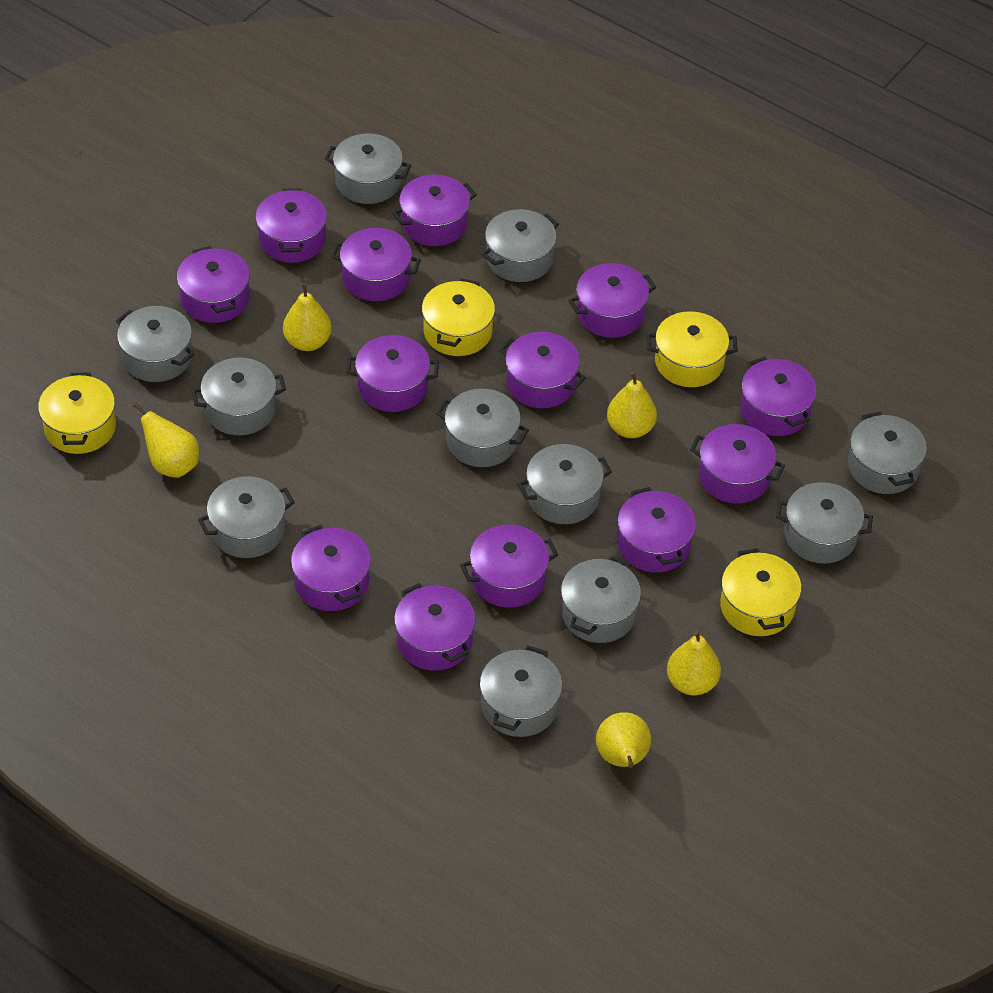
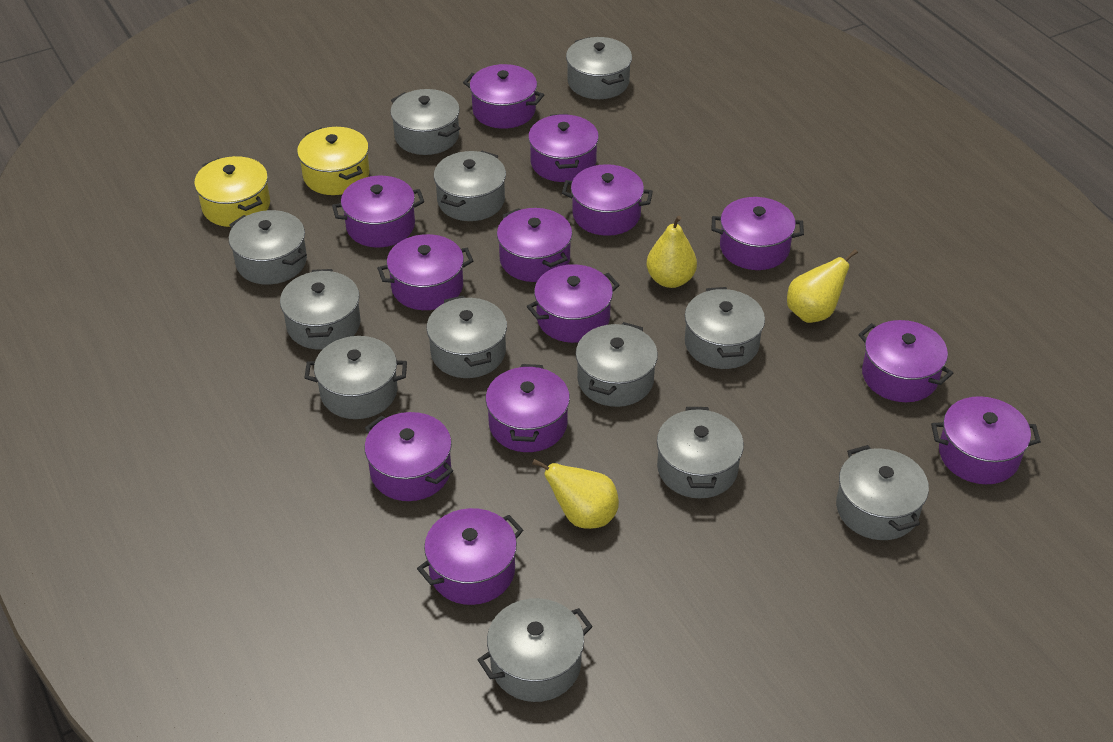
grey pot: [116,306,195,382] [191,358,286,435] [198,476,295,558] [325,133,411,204] [436,389,529,467] [480,645,562,737] [482,209,559,282] [517,444,612,524] [561,556,641,643] [776,482,873,564] [848,412,927,494] = 11 -> [229,210,307,285] [280,269,361,350] [304,336,407,419] [390,89,460,155] [426,295,507,378] [434,151,506,221] [478,598,593,702] [566,37,632,99] [576,322,658,407] [657,407,744,498] [685,287,765,369] [836,445,929,540] = 12
yellow pear: [133,403,199,478] [283,283,332,351] [596,712,651,768] [607,371,657,438] [667,631,721,695] = 5 -> [532,459,619,529] [646,216,697,288] [787,249,858,323] = 3
yellow pot: [38,373,116,454] [422,278,495,356] [647,311,737,387] [720,548,801,636] = 4 -> [194,156,270,227] [297,127,370,195] = 2

